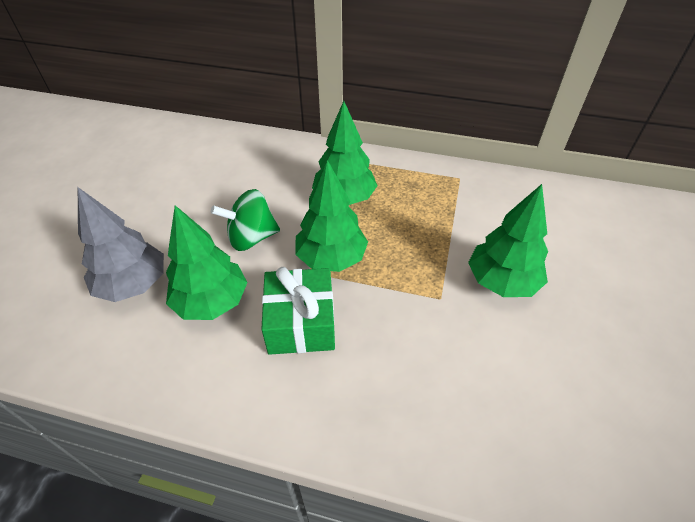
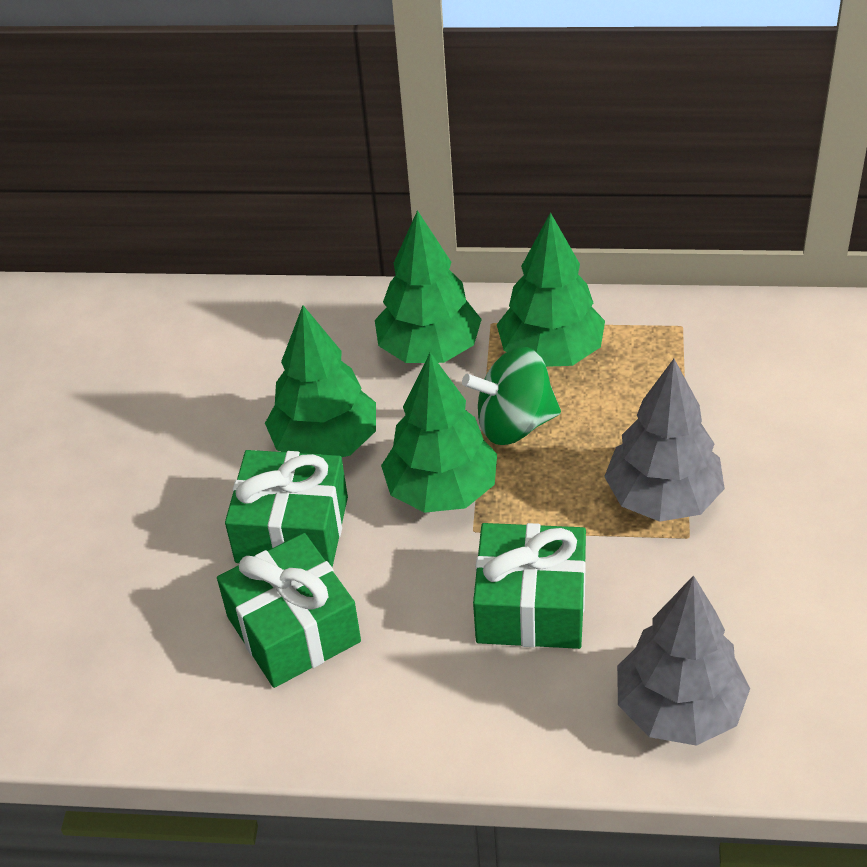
green gift: [261,267,335,355] = 1 -> [217,533,361,688] [225,450,348,567] [473,523,586,649] = 3
grey tree: [78,187,164,302] = 1 -> [604,359,725,522] [617,575,750,746] = 2

